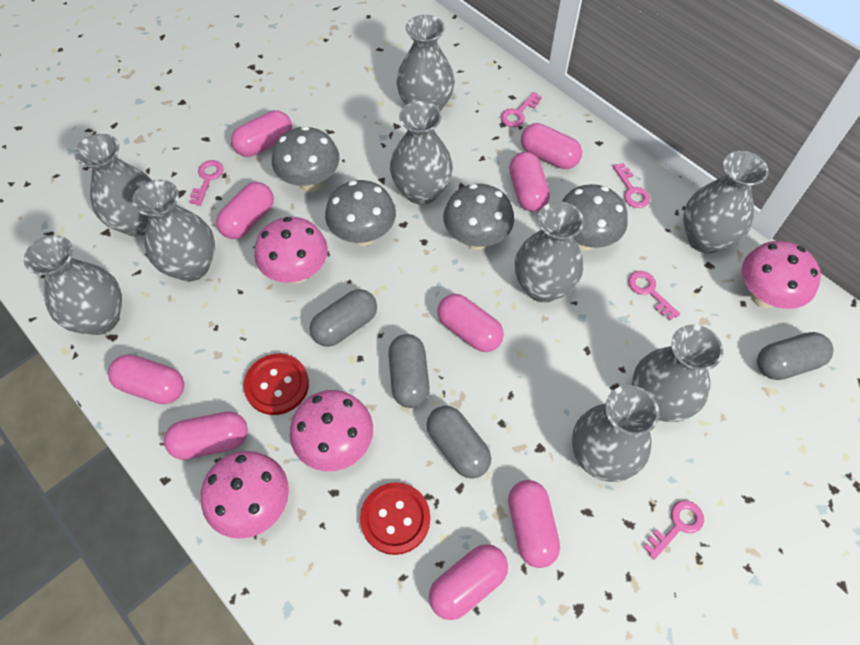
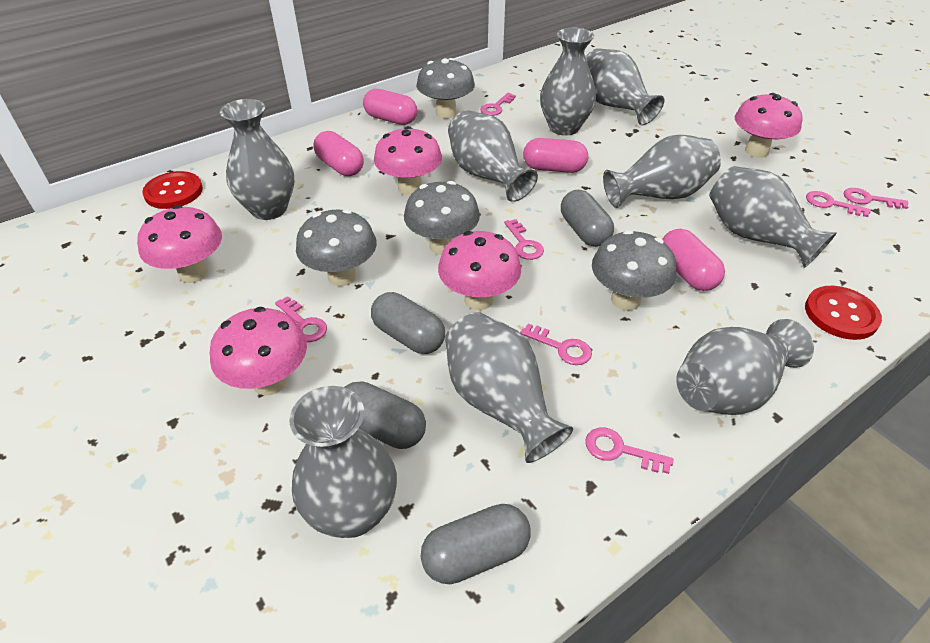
pink capsule: [108,355,184,404] [164,411,248,460] [216,182,274,239] [231,110,292,157] [429,544,508,620] [437,294,504,352] [508,480,560,568] [509,152,550,211] [521,123,582,169] = 9 -> [313,131,364,176] [363,89,417,125] [523,138,588,173] [663,229,725,291] = 4
pink key: [189,160,224,206] [501,92,542,127] [613,163,650,208] [628,271,680,320] [643,500,704,560] = 5 -> [275,296,327,342] [480,93,516,116] [504,219,544,260] [520,324,592,365] [586,427,674,474] [806,191,871,217] [844,188,909,209] = 7
pink mushroom: [201,451,289,539] [254,217,328,283] [290,390,373,471] [742,241,821,309] = 4 -> [137,205,222,283] [210,307,307,396] [374,126,442,196] [438,231,521,310] [735,93,802,158] = 5

